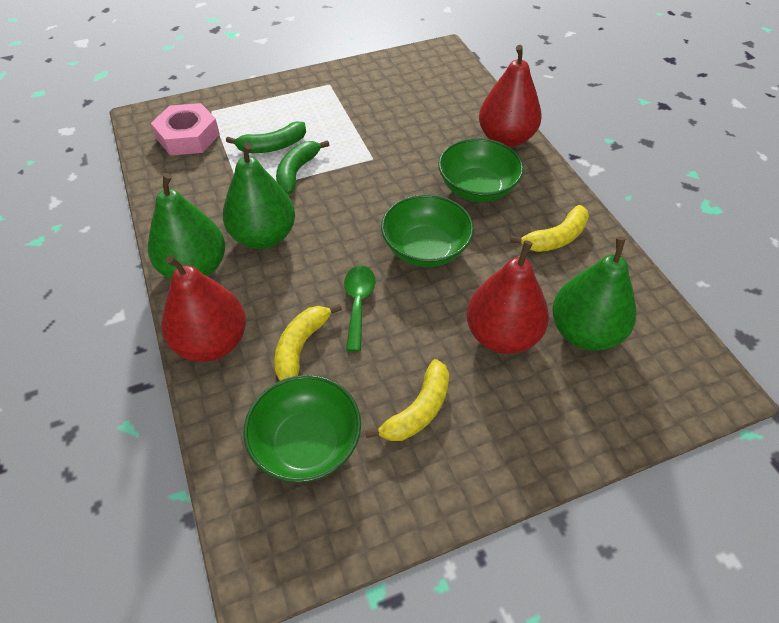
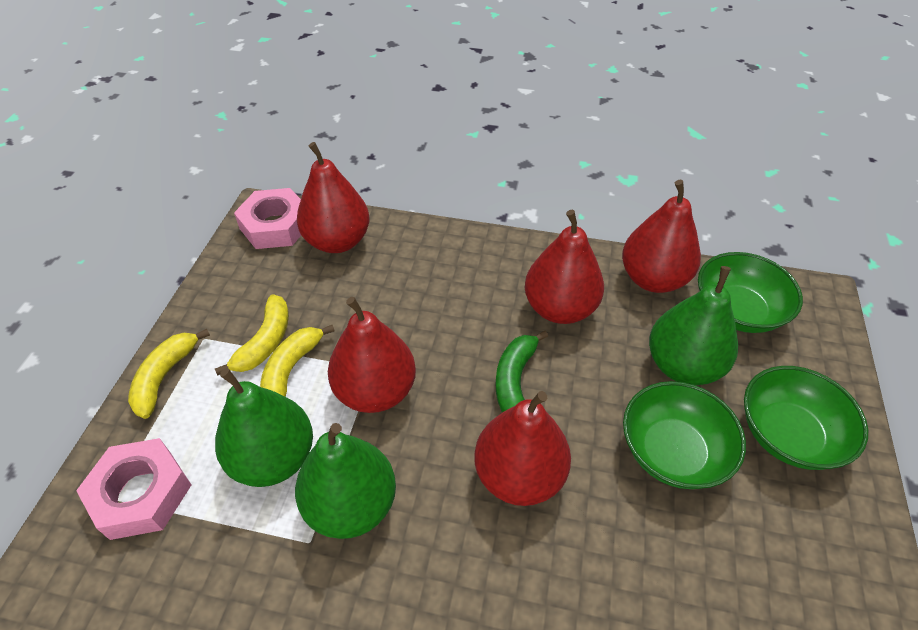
green banana: [226,122,306,153] [276,140,329,195] = 2 -> [496,331,548,413] = 1
green spoon: [344,265,376,352] = 1 -> none = 0
pink nut: [151,103,220,155] = 1 -> [76,438,191,540] [234,188,301,249] = 2
red pear: [161,255,246,362] [466,240,549,354] [479,45,542,147] = 3 -> [297,142,369,253] [328,297,416,413] [474,391,571,506] [525,210,604,324] [622,180,701,293] = 5

